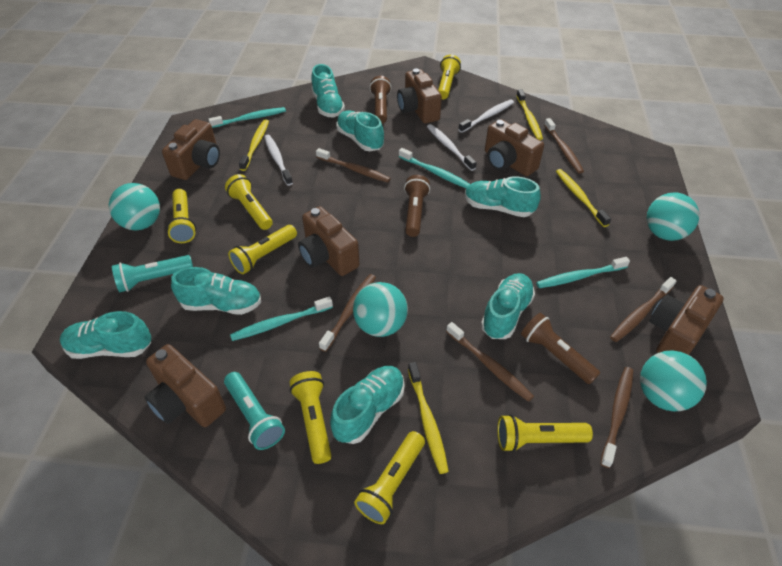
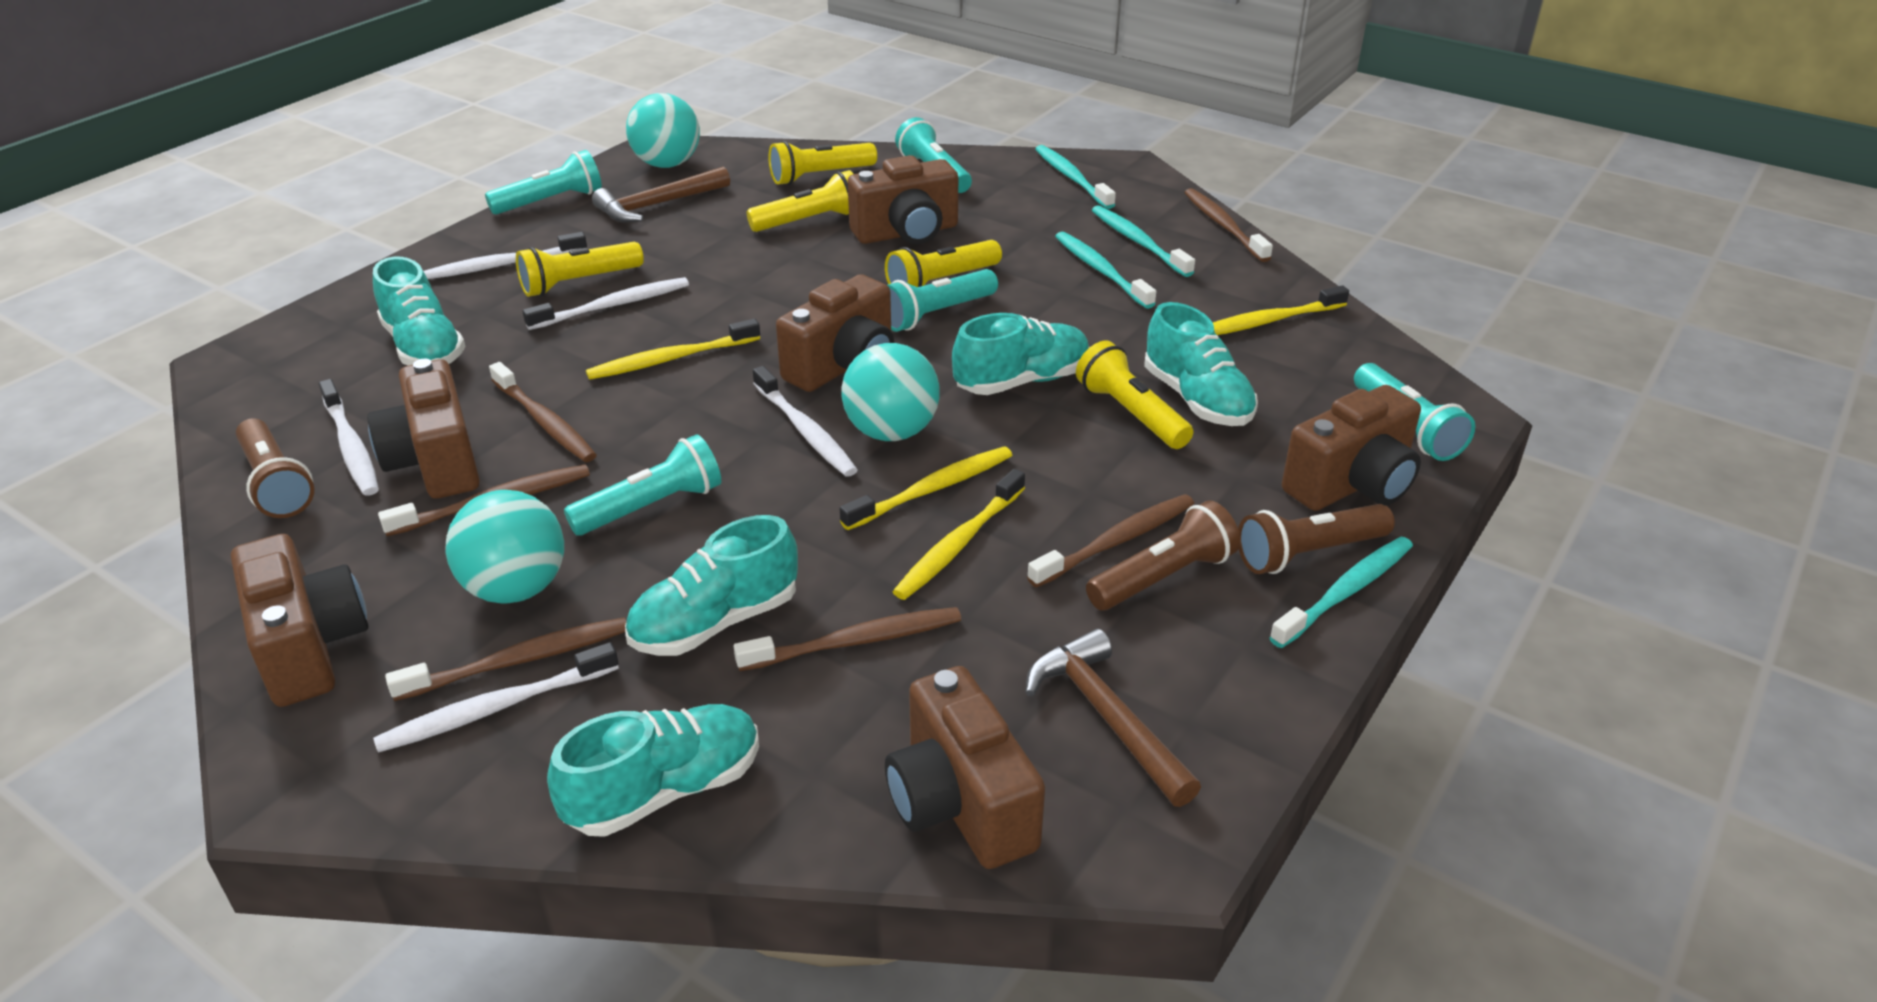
brown hammer: none = 0 -> [592,167,730,222] [1026,629,1201,807] = 2
turquoise ball: [109,183,160,230] [353,282,408,337] [640,350,707,411] [647,192,700,241] = 4 -> [445,490,564,604] [626,93,700,168] [842,343,940,441] = 3
turquoise flashlight: [112,255,193,292] [224,372,285,450] = 2 -> [485,150,602,215] [564,434,721,536] [887,269,998,332] [895,117,972,193] [1354,363,1475,461] = 5
turquoise shoe: [60,311,151,359] [171,267,261,315] [311,64,345,118] [330,366,405,444] [336,111,384,151] [465,177,541,217] [481,273,535,339] = 7 -> [373,256,465,366] [547,704,759,837] [625,515,798,656] [952,313,1089,395] [1144,302,1258,426] = 5
white toothbrush: [264,135,293,186] [427,124,477,171] [458,100,514,133] = 3 -> [319,379,379,496] [373,642,619,753] [423,232,587,279] [522,277,689,330] [753,366,858,477] = 5
yellow flashlight: [167,189,196,243] [225,174,273,230] [228,225,297,274] [290,371,332,464] [354,431,425,524] [438,54,461,99] [497,414,593,452] = 7 -> [516,242,644,297] [746,170,853,232] [768,141,877,185] [885,240,1002,287] [1076,341,1193,449] = 5

